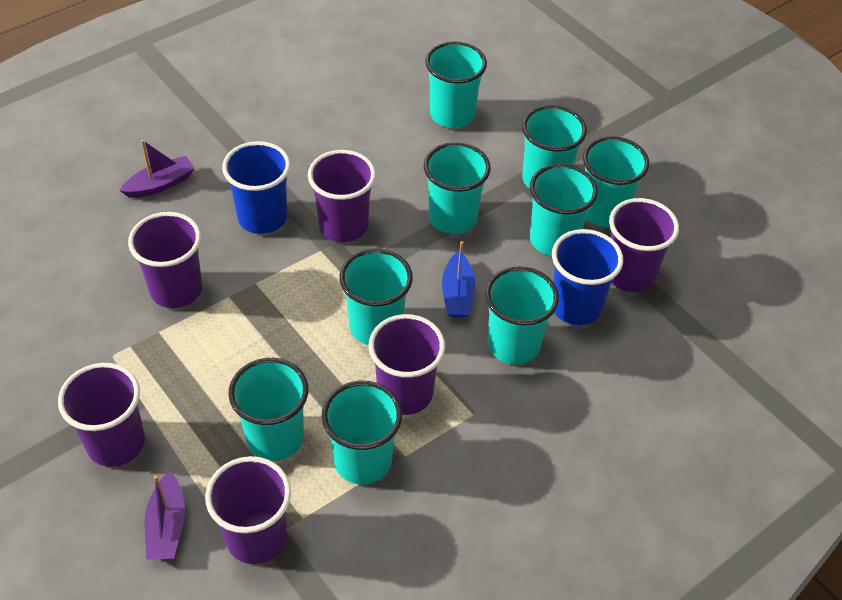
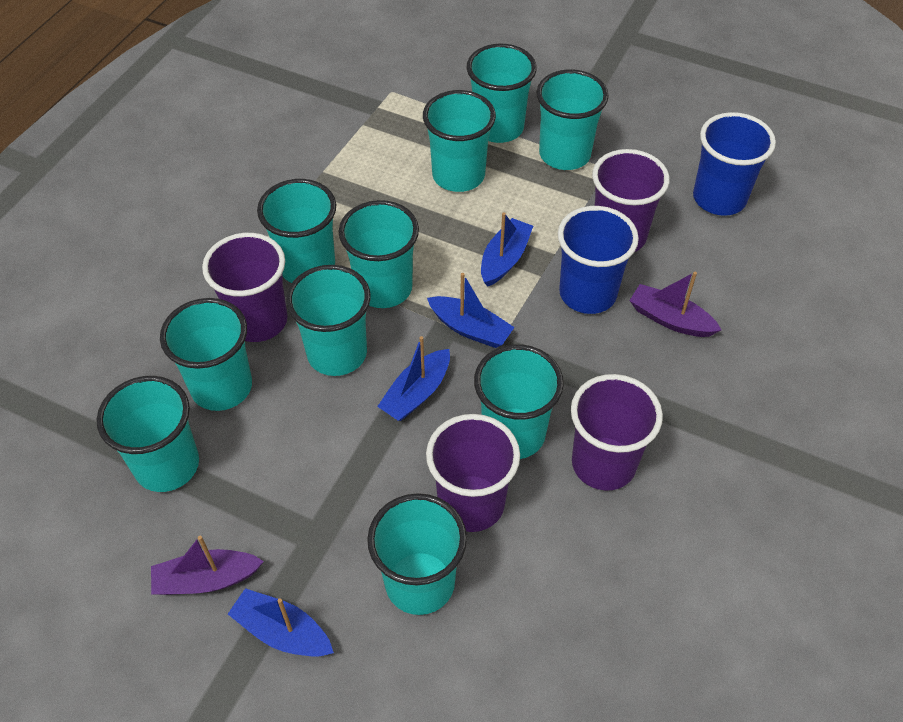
blue boat: [442,241,475,318] = 1 -> [228,588,334,656] [377,336,450,421] [427,273,515,348] [481,212,533,287] = 4
purple cup: [58,363,145,467] [128,212,202,308] [205,456,291,564] [308,150,376,242] [368,314,445,415] [609,198,679,292] = 6 -> [202,233,288,342] [426,414,520,532] [571,374,663,491] [592,149,670,252] = 4
turquoise cup: [228,358,308,461] [322,381,402,484] [339,249,413,345] [424,142,491,234] [425,41,487,128] [485,266,559,365] [522,105,587,189] [530,164,598,256] [583,136,649,227] = 9 -> [97,376,199,492] [160,298,252,411] [257,179,336,283] [286,265,371,376] [338,200,419,308] [367,493,467,615] [423,90,496,192] [467,44,537,143] [474,344,564,459] [536,69,609,170] = 10

